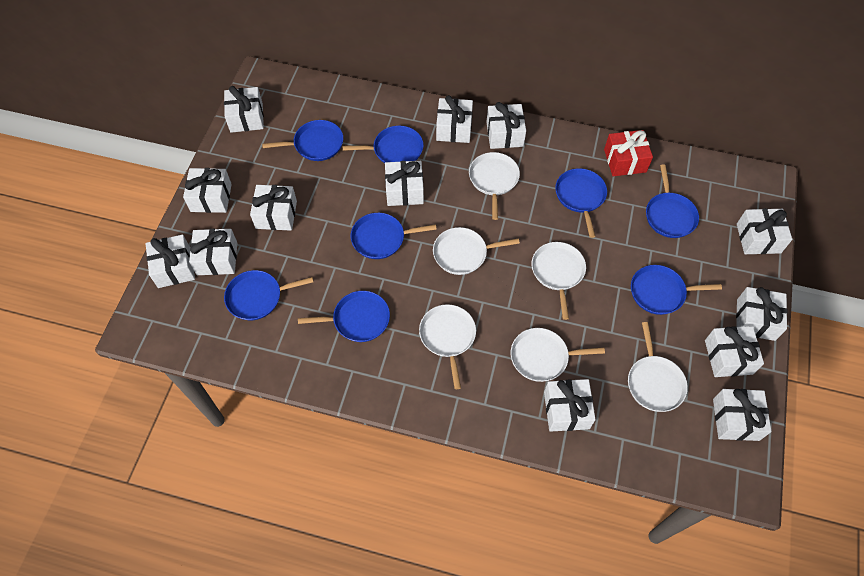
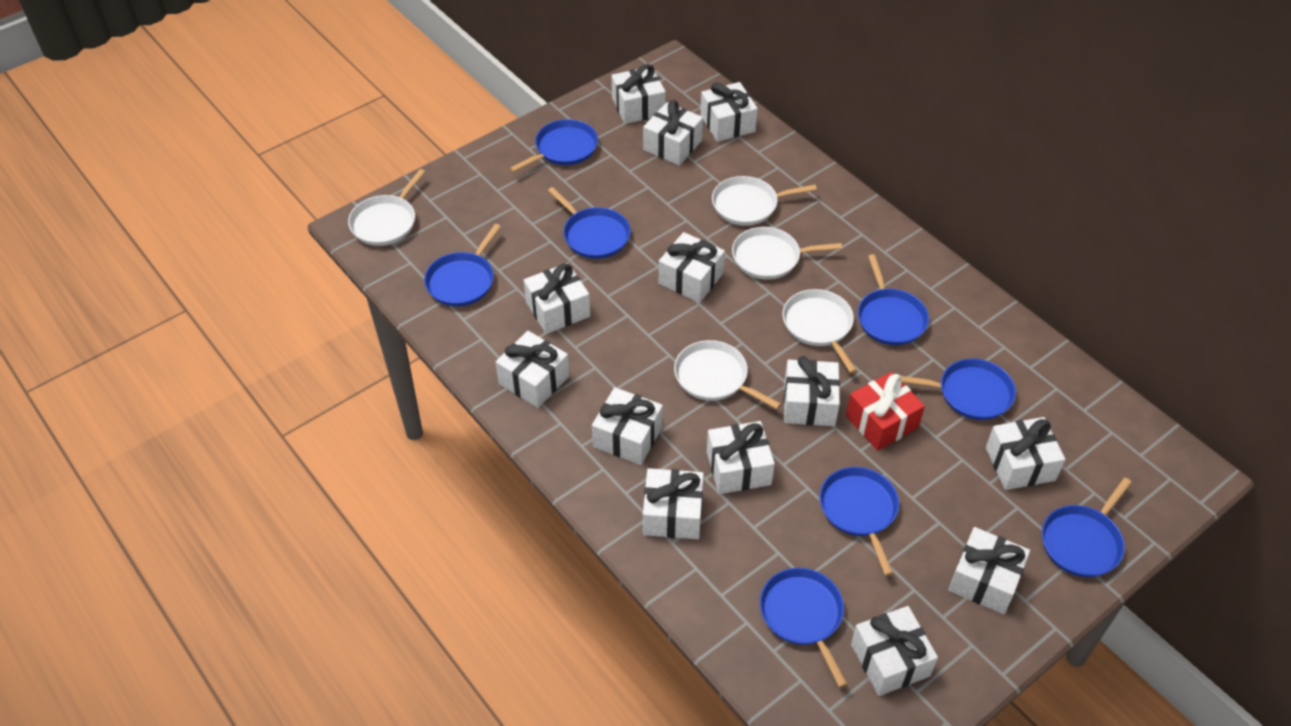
white pan: [419,304,476,389] [433,227,520,275] [469,152,520,220] [511,328,605,382] [531,242,586,320] [628,322,688,412] = 6 -> [348,169,425,246] [674,340,781,409] [712,176,817,226] [732,227,842,280] [783,289,857,373] = 5

